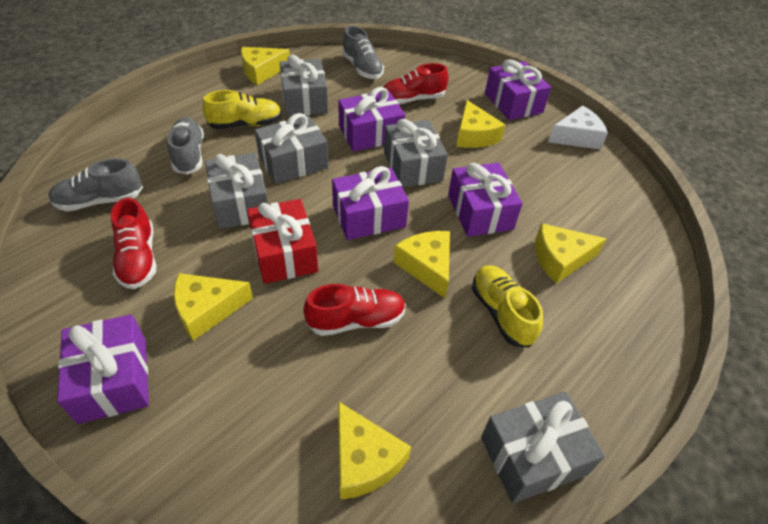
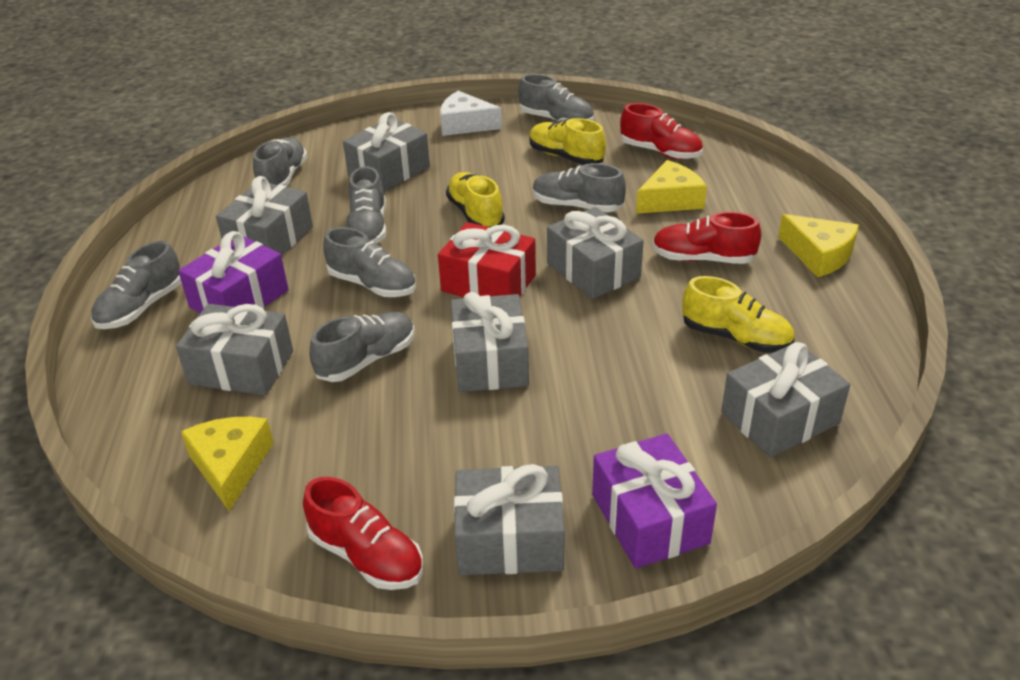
grey gift: [205,153,268,229] [255,113,328,184] [280,55,328,116] [384,119,448,187] [481,392,605,503] = 5 -> [176,304,293,395] [216,176,313,257] [343,112,430,191] [451,292,529,392] [454,464,565,575] [547,207,644,299] [721,342,850,458] = 7
grey shoe: [48,158,143,211] [167,118,204,175] [342,26,384,79] = 3 -> [91,241,182,329] [253,137,307,187] [309,312,415,382] [324,227,416,297] [346,166,387,244] [518,74,594,122] [533,163,626,212] = 7
purple gift: [57,314,149,424] [332,166,409,240] [338,87,405,152] [448,163,523,237] [485,59,551,120] = 5 -> [178,231,289,313] [592,433,717,569] = 2
yellow cheese: [174,273,253,341] [241,47,290,85] [338,401,411,500] [393,231,450,298] [456,100,505,148] [535,223,607,284] = 6 -> [181,417,274,511] [636,160,707,214] [778,214,859,277] = 3
yellow shoe: [202,90,282,129] [472,265,543,348] = 2 -> [446,172,505,227] [529,118,606,165] [682,276,795,353] = 3

